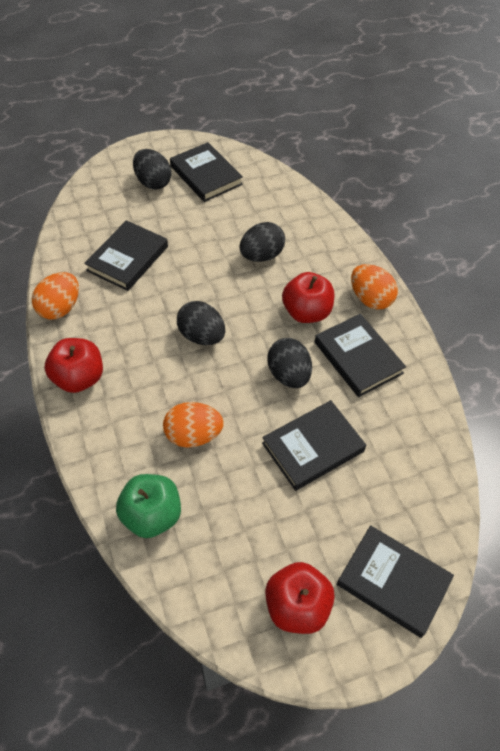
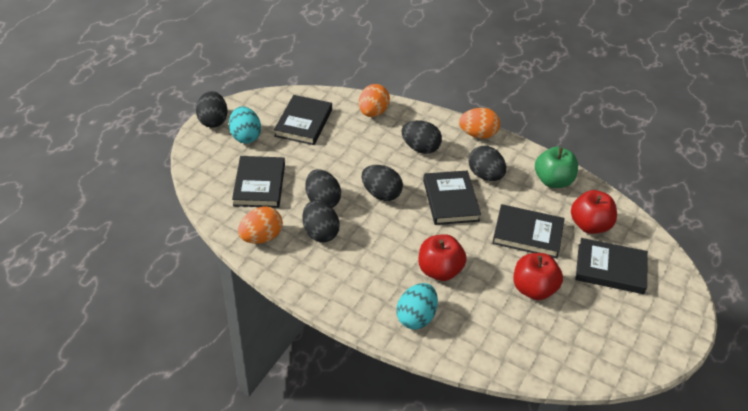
black egg: [133,149,171,190] [177,301,225,345] [239,222,285,262] [267,338,312,388] = 4 -> [196,91,228,128] [302,200,340,242] [305,169,341,208] [362,165,403,201] [401,120,442,154] [468,146,506,181] = 6
turquoise egg: none = 0 -> [229,106,261,143] [397,283,438,329] = 2

